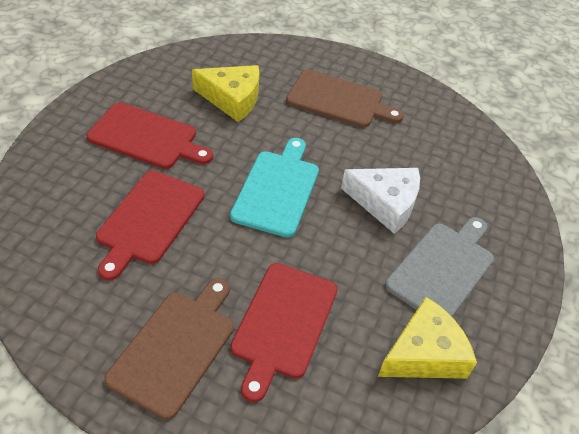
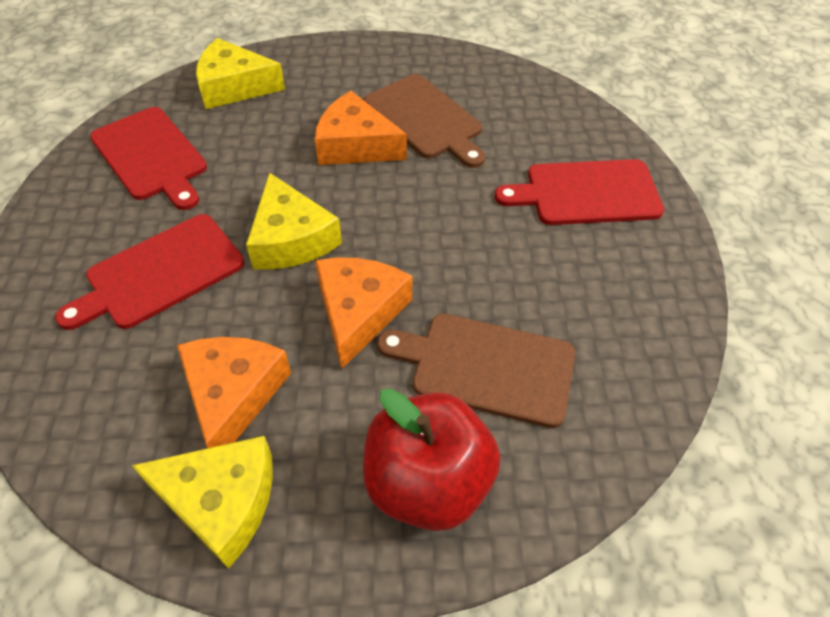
grey cutting board: [385,217,494,317] = 1 -> none = 0
orange cheese: none = 0 -> [177,337,291,448] [315,91,407,165] [315,258,412,369] = 3
red apple: none = 0 -> [363,388,501,531] = 1
turquoise cutting board: [230,138,319,237] = 1 -> none = 0
white cheese: [341,168,420,234] = 1 -> none = 0
yellow cheese: [192,65,259,122] [378,297,477,379] = 2 -> [132,436,273,569] [196,38,285,109] [246,173,342,270] = 3

